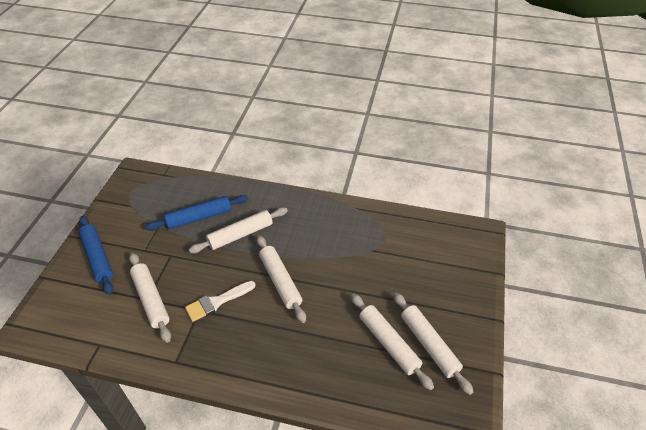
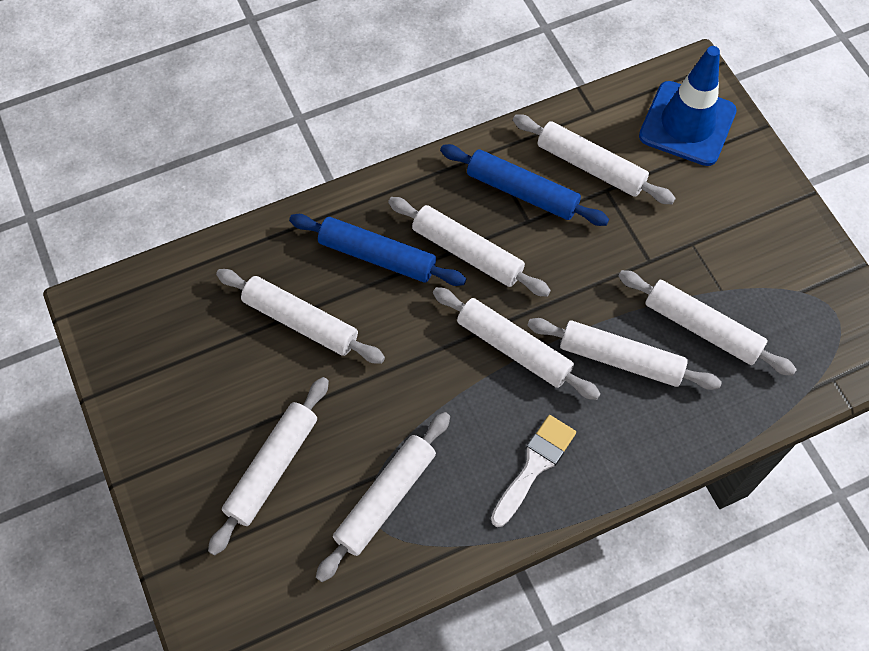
blue traffic cone: none = 0 -> [639,46,737,166] = 1
white rolling pin: [129,253,171,343] [189,207,288,253] [257,235,306,323] [351,294,434,390] [393,293,473,395] = 5 -> [208,377,329,555] [216,269,385,364] [316,412,450,582] [388,197,551,297] [433,287,601,400] [513,115,676,204] [527,318,722,390] [618,270,797,376] = 8

